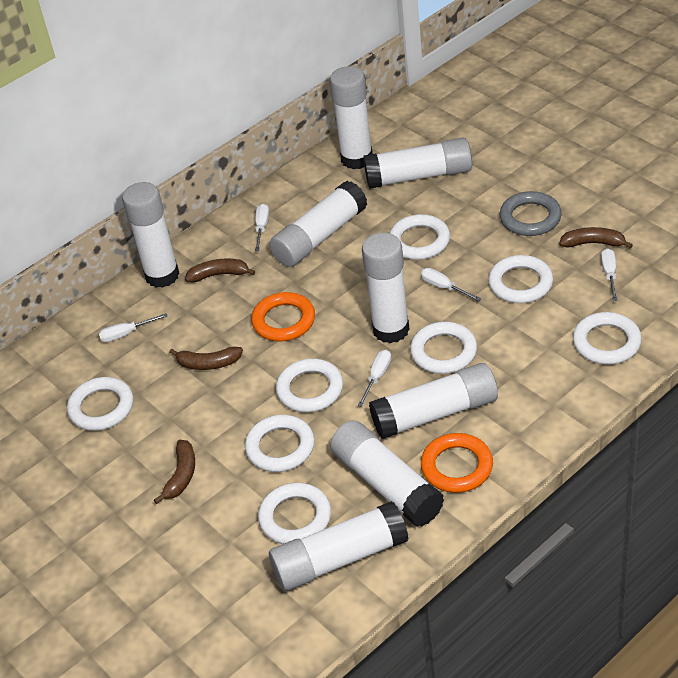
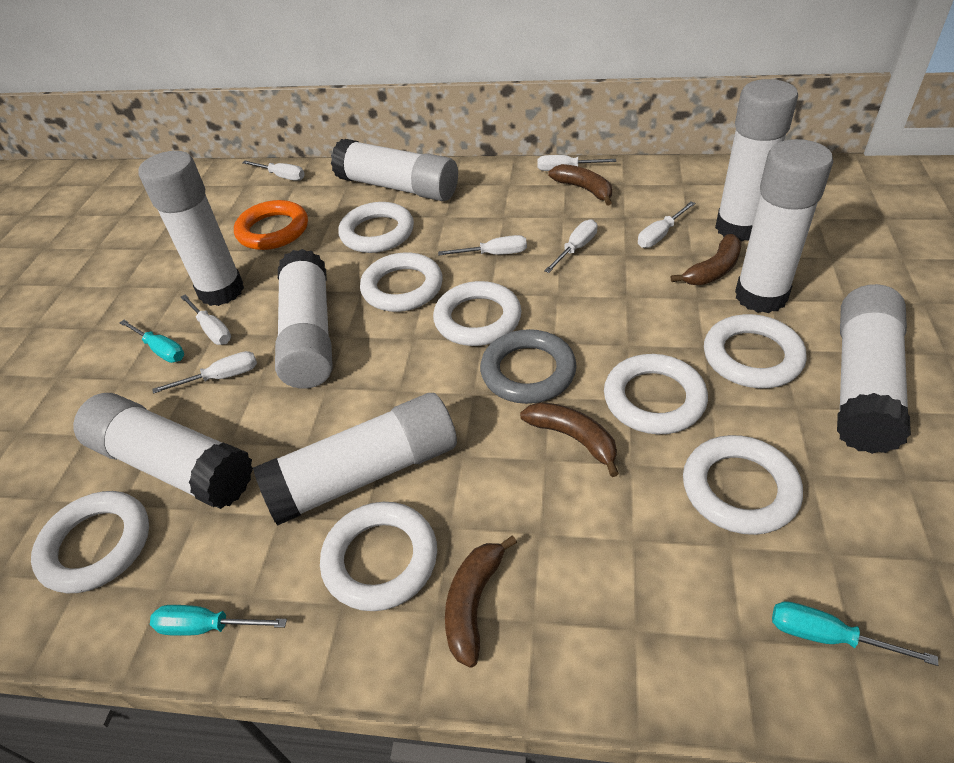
orange ring: [251,292,315,341] [421,433,493,493] = 2 -> [234,200,308,250] = 1
turquoise screwdriver: none = 0 -> [120,320,184,363] [150,605,287,636] [772,601,938,666] = 3
white screwdriver: [99,313,168,342] [255,204,269,251] [358,350,391,407] [421,268,481,301] [601,248,617,301] = 5 -> [152,351,257,394] [181,294,231,345] [242,161,305,181] [438,235,527,255] [537,155,616,171] [544,219,598,273] [638,202,695,248] = 7

